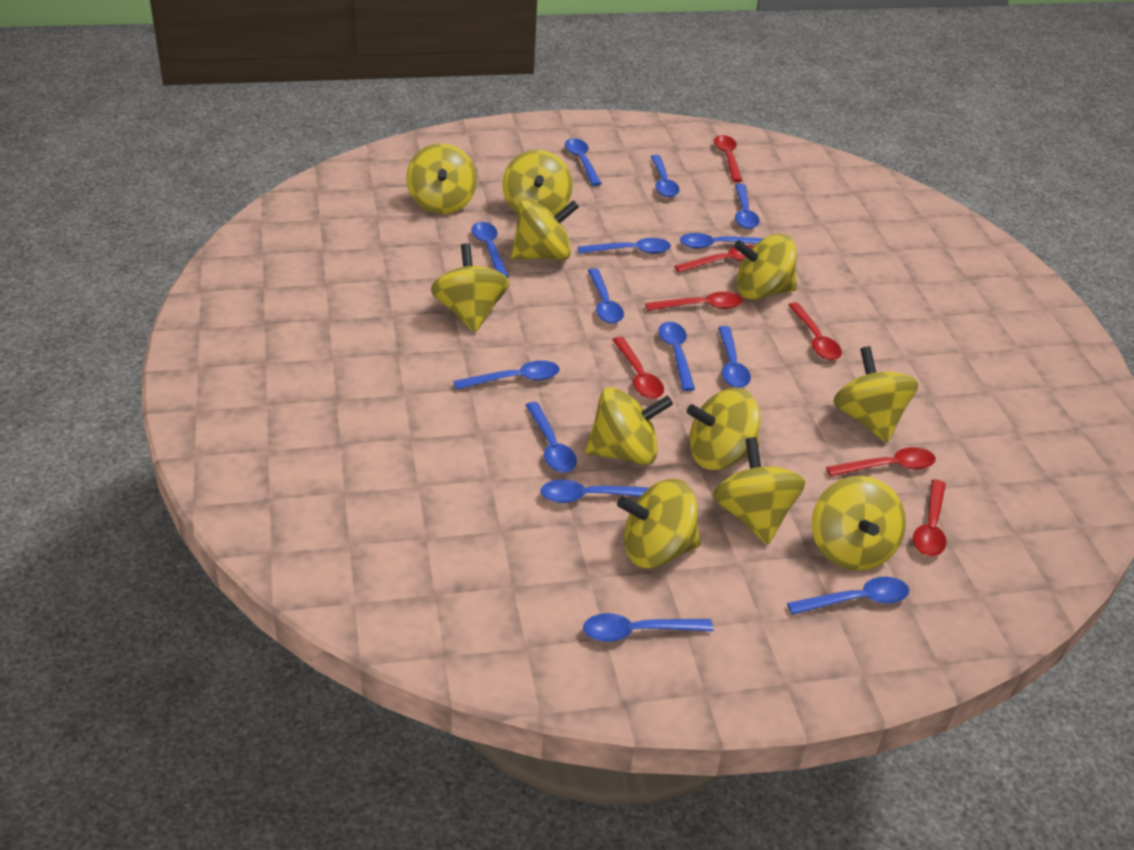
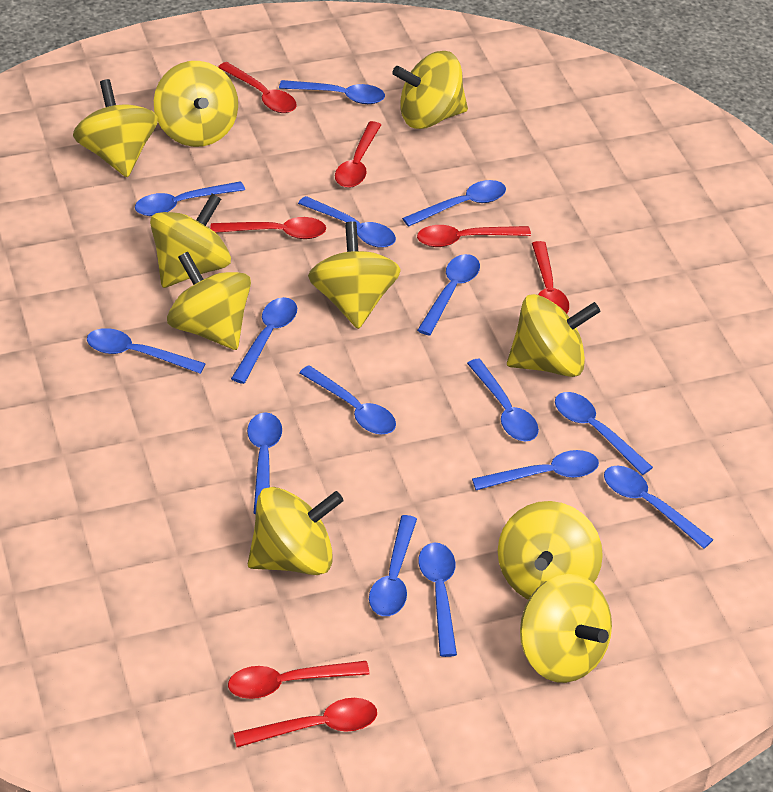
blue spoon: [453,360,560,390] [471,222,509,278] [526,402,577,473] [540,479,649,503] [565,138,602,186] [577,238,671,254] [583,613,713,642] [587,268,624,324] [650,155,680,197] [658,322,695,391] [680,233,764,249] [718,326,751,388] [735,184,760,229] [787,577,909,615] = 14 -> [87,328,206,374] [135,181,245,216] [231,297,297,384] [247,412,282,514] [279,80,385,104] [298,196,396,248] [299,365,396,435] [369,515,417,616] [402,180,506,227] [417,254,480,336] [418,542,457,657] [467,359,539,441] [472,450,599,490] [555,392,653,475] [604,466,713,549] = 15
yellow spinning top: [406,143,477,214] [431,243,509,332] [502,150,573,216] [511,200,579,260] [585,387,673,465] [617,479,701,568] [687,388,760,470] [713,437,806,545] [734,234,797,300] [812,476,906,571] [833,346,918,443] = 11 -> [73,79,158,177] [150,194,231,288] [154,61,238,147] [167,252,251,350] [248,487,344,575] [308,221,401,329] [392,51,468,129] [498,501,603,600] [507,294,601,377] [520,574,612,683] = 10

